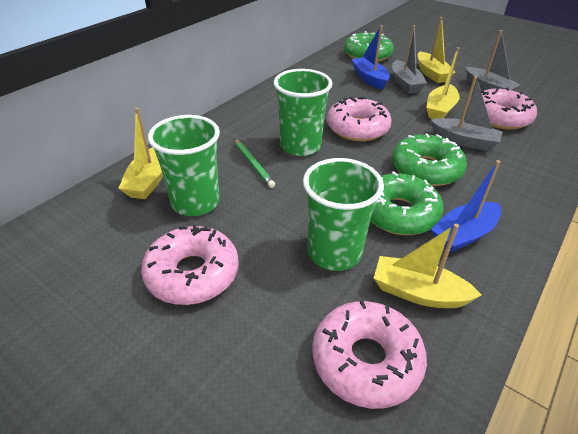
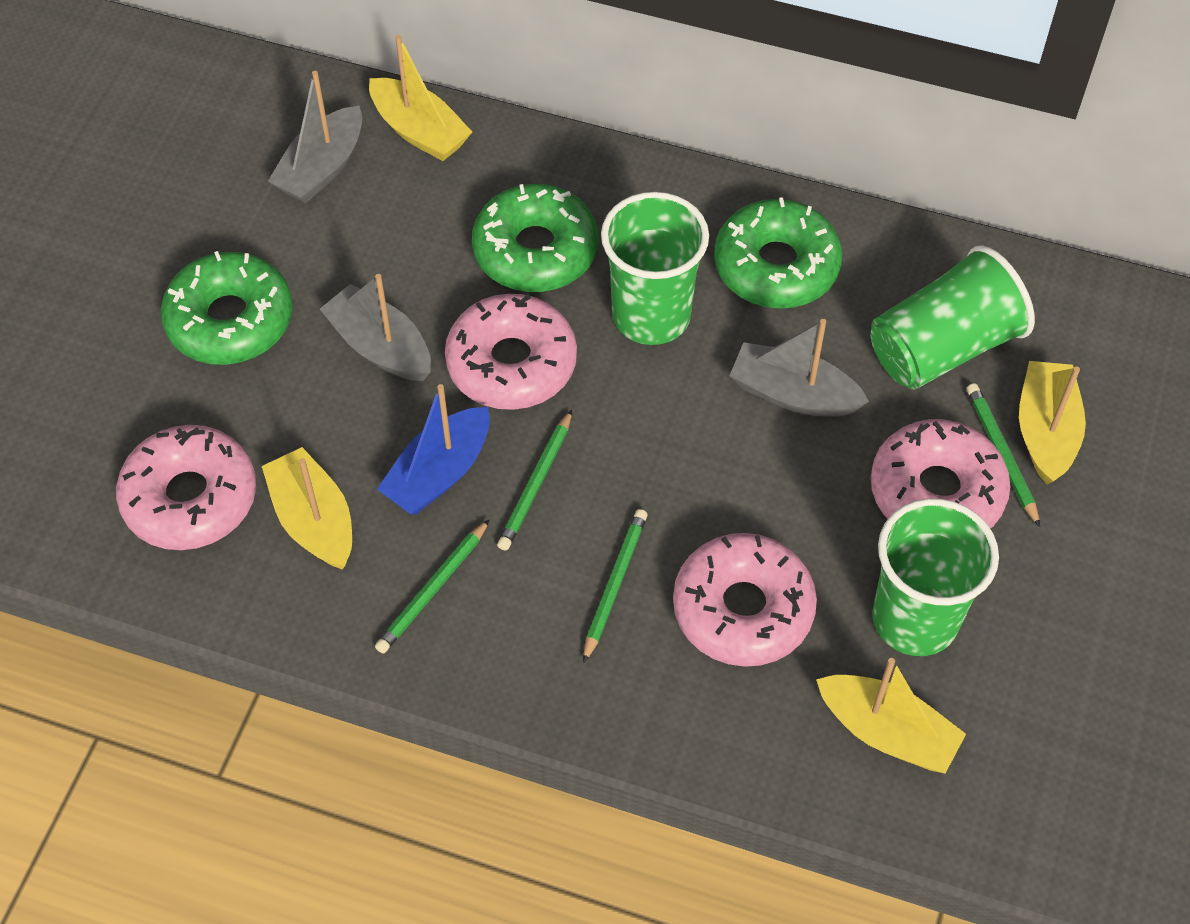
blue boat: [352,25,390,90] [431,160,501,252] = 2 -> [377,384,490,515] = 1
green pencil: [235,139,275,188] = 1 -> [375,519,490,654] [497,410,572,551] [583,509,648,663] [967,383,1040,527] = 4

